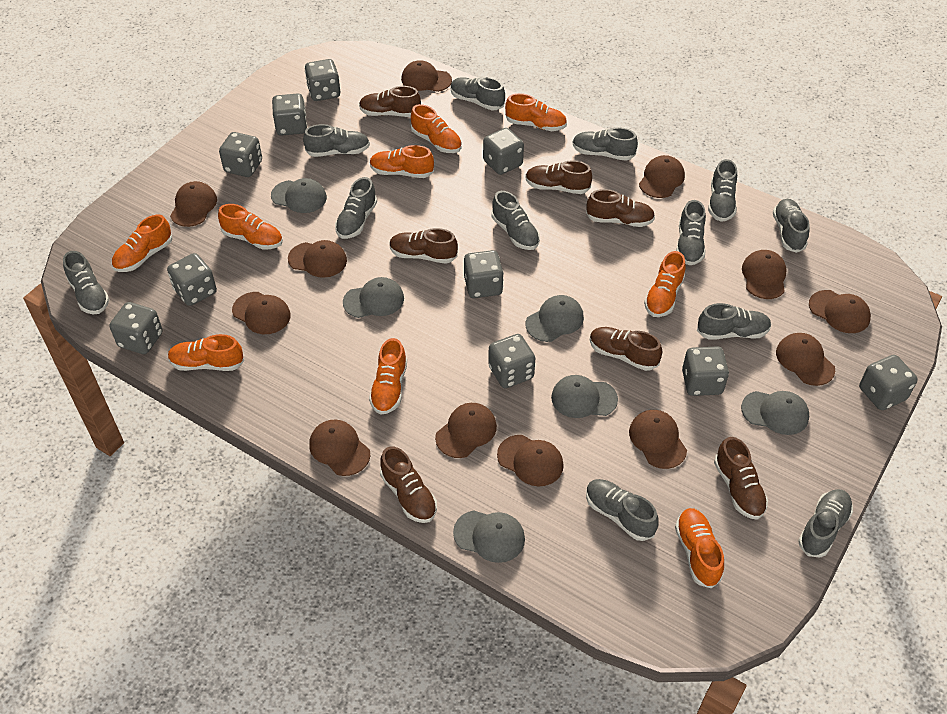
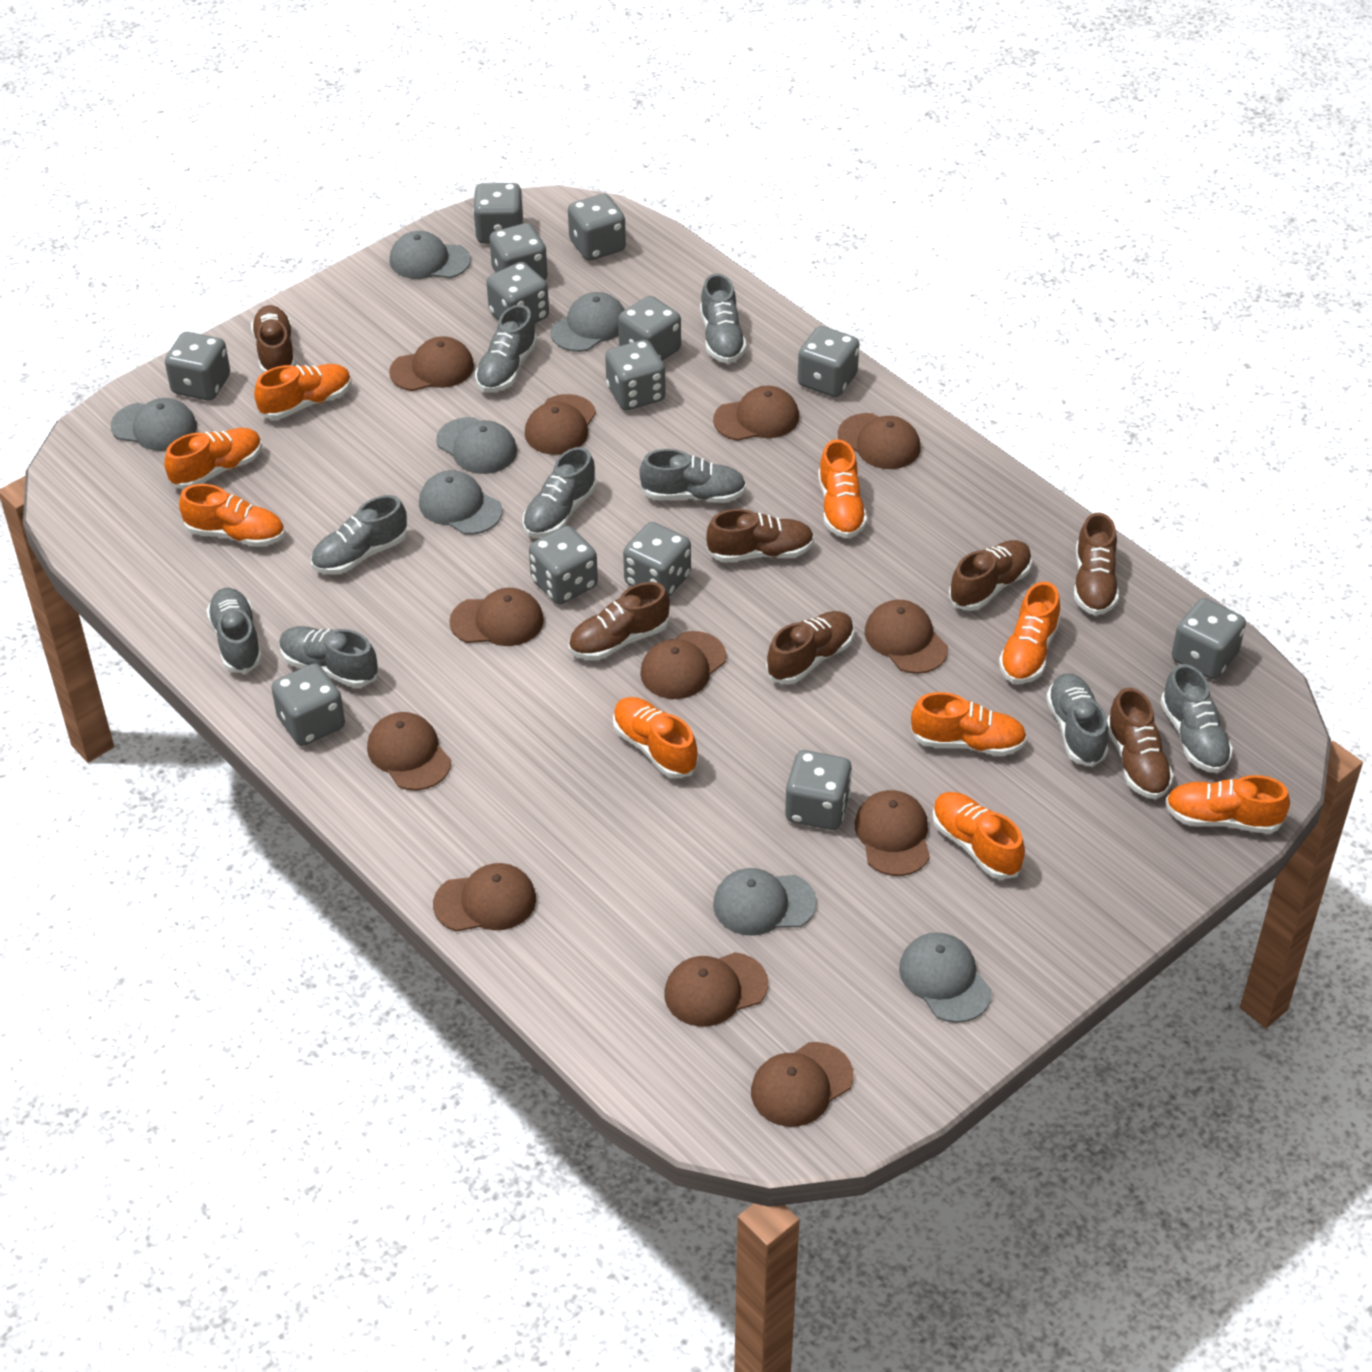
grey cap: [271,178,327,213] [343,277,404,318] [453,510,525,563] [526,295,584,342] [551,375,618,418] [741,391,809,435] = 6 -> [111,398,197,451] [390,231,471,279] [419,470,502,535] [436,417,517,474] [550,292,625,352] [713,868,817,936] [899,932,992,1023] = 7
grey dice: [110,302,163,354] [167,253,217,306] [219,132,262,177] [272,93,307,136] [305,59,340,101] [464,250,504,298] [483,128,524,175] [488,334,535,388] [682,346,729,396] [859,355,918,410] = 10 -> [165,332,230,401] [271,663,345,746] [473,183,523,243] [486,262,549,324] [489,223,548,280] [529,526,598,604] [568,194,626,261] [605,340,666,410] [618,296,681,361] [623,522,691,597] [785,750,852,830] [798,326,859,397] [1172,598,1246,679] = 13
grey shoe: [63,251,110,314] [303,124,370,157] [335,177,377,239] [450,77,505,110] [491,191,540,250] [572,127,638,161] [586,479,659,541] [676,200,706,265] [697,303,771,340] [708,159,737,222] [773,199,810,253] [798,489,853,557] = 12 -> [206,588,262,673] [279,626,378,688] [311,495,407,574] [475,305,538,392] [522,447,597,538] [640,449,746,503] [700,273,746,363] [1046,673,1108,767] [1160,664,1233,773] = 9

